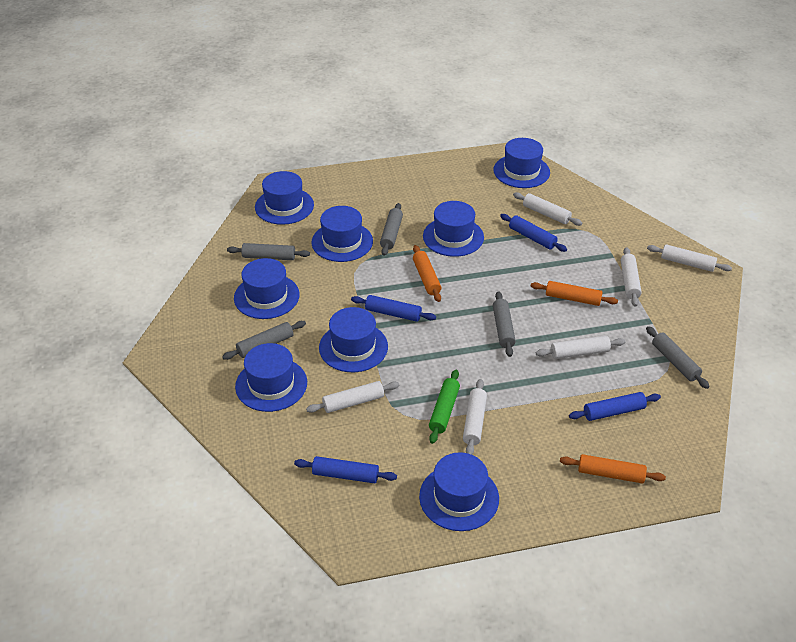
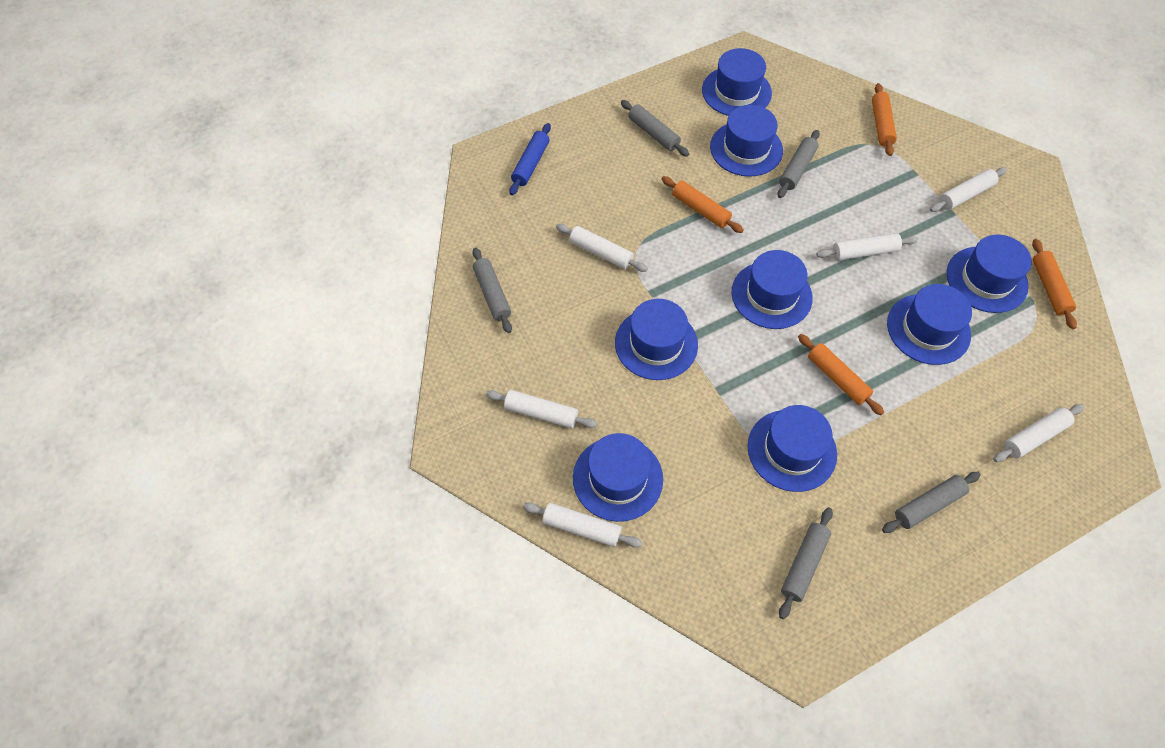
blue rolling pin: [294,456,397,483] [351,295,436,322] [500,214,567,252] [569,392,661,421] = 4 -> [509,123,551,195] = 1
green rolling pin: [429,370,460,444] = 1 -> none = 0
orange rolling pin: [413,245,441,302] [531,281,618,306] [560,454,666,483] = 3 -> [662,176,744,233] [798,334,884,415] [872,83,897,156] [1032,239,1077,329] = 4

